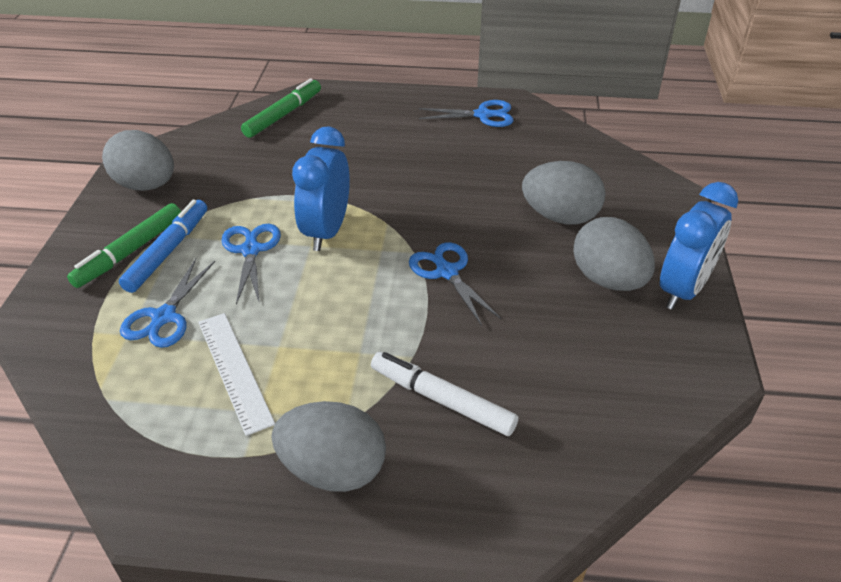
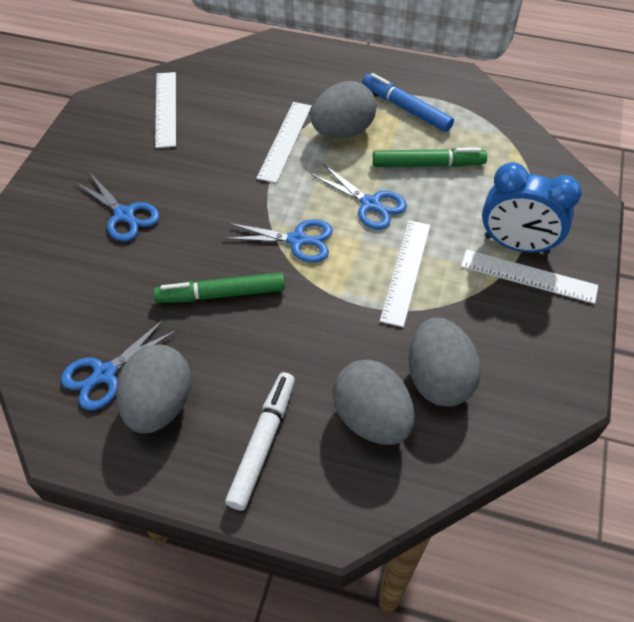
blue clock: [292,127,350,251] [660,182,738,310] = 2 -> [482,162,582,254] = 1
white ruler: [198,313,275,436] = 1 -> [155,72,176,148] [256,102,312,183] [380,220,431,327] [461,249,598,304] = 4

